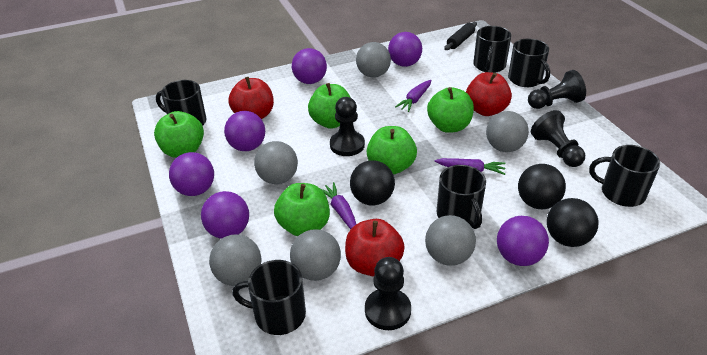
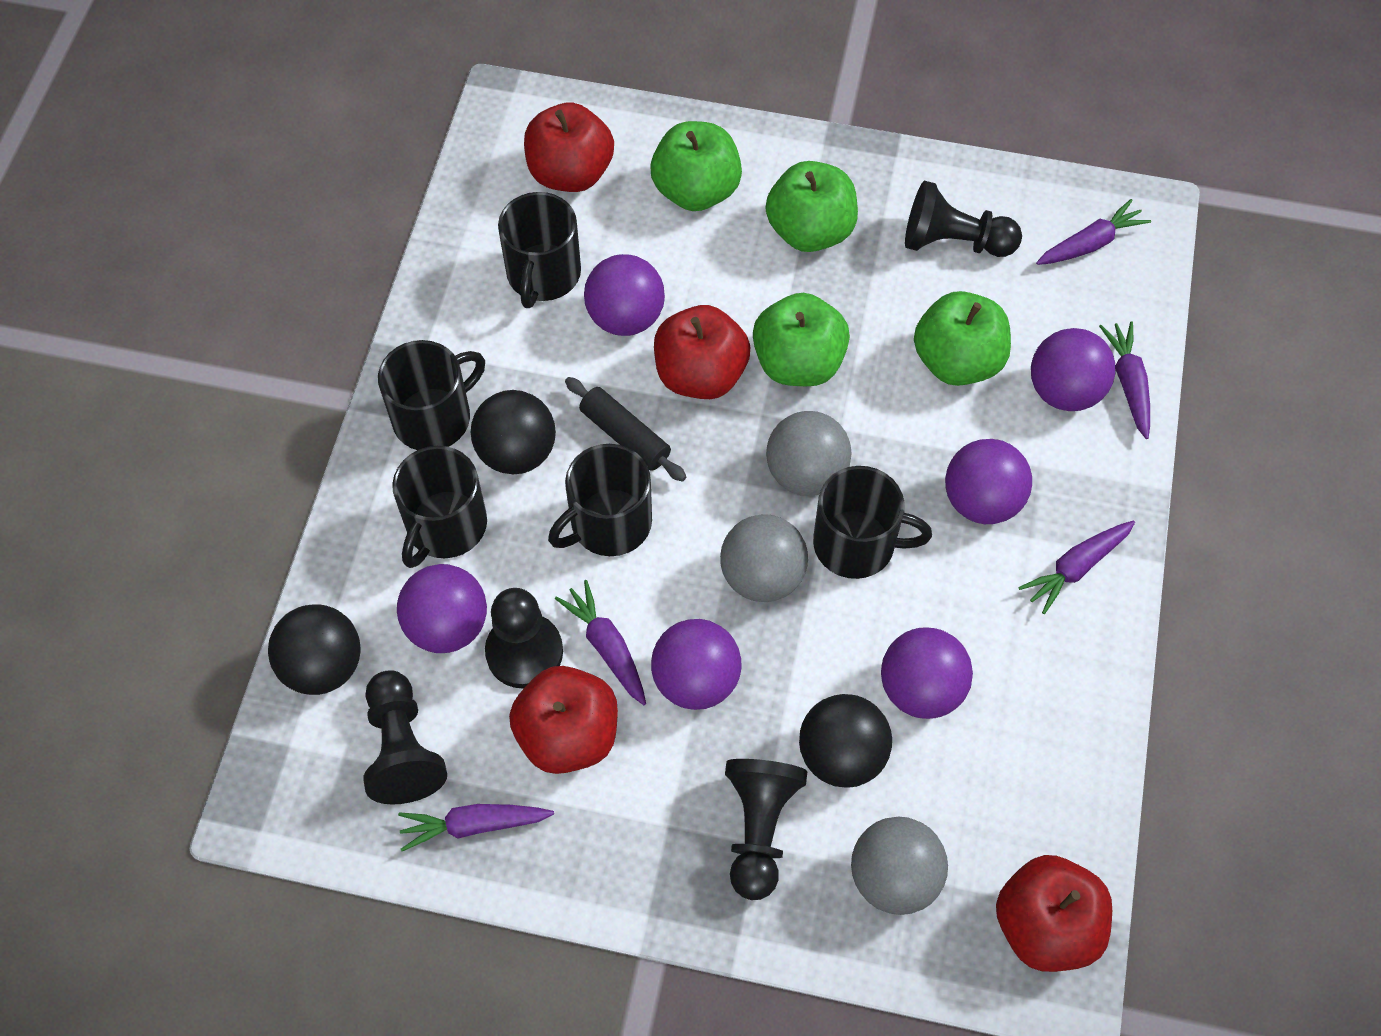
black mug: [156,80,206,126] [232,260,306,335] [436,165,486,229] [473,26,511,73] [508,39,550,87] [589,145,660,207] = 6 -> [378,340,485,450] [392,446,487,568] [498,192,581,308] [548,444,652,556] [813,466,932,579] = 5
green apple: [154,111,204,158] [274,183,330,236] [308,83,351,129] [367,126,417,174] [427,87,474,133] = 5 -> [650,121,742,211] [753,293,850,386] [766,161,858,252] [914,291,1011,386] = 4
grey ball: [209,234,261,286] [254,141,298,184] [290,229,341,281] [356,42,391,78] [425,215,476,265] [486,111,529,152] = 6 -> [720,514,808,602] [766,411,852,496] [851,816,948,915] = 3
purple carrot: [320,182,356,229] [395,80,431,112] [434,158,505,175] = 3 -> [398,804,554,851] [555,580,646,705] [1018,521,1135,614] [1036,199,1151,265] [1099,321,1150,439] = 5
red apple: [228,77,274,119] [345,219,405,276] [466,72,512,116] = 3 -> [509,666,618,774] [524,102,614,192] [654,305,750,399] [996,855,1112,972] = 4

